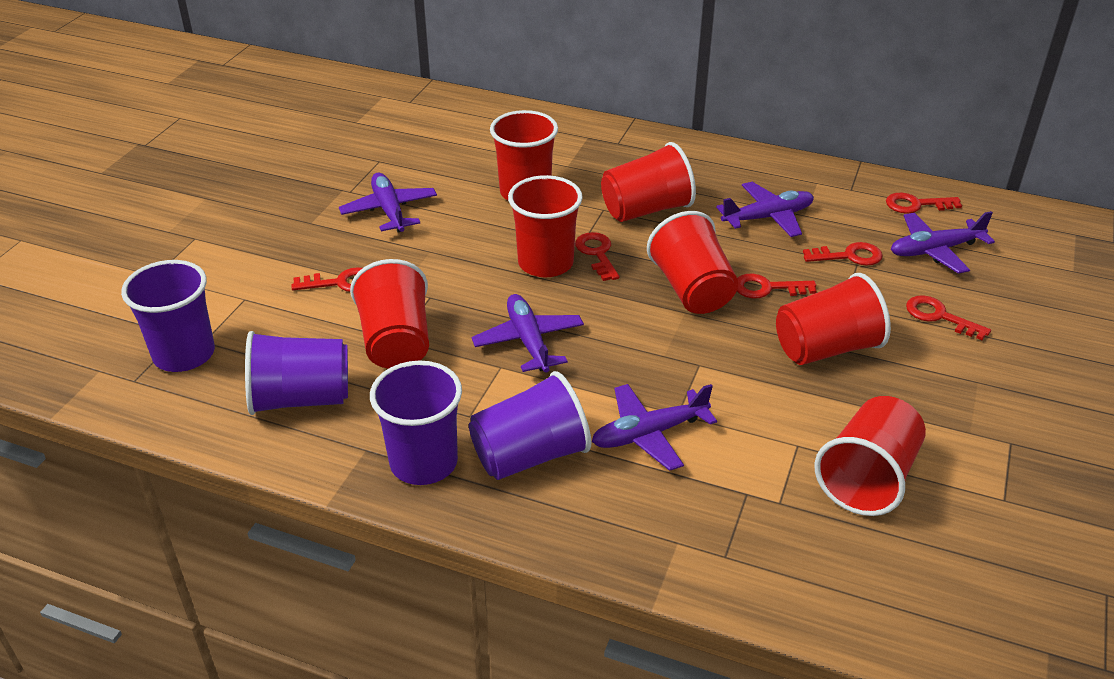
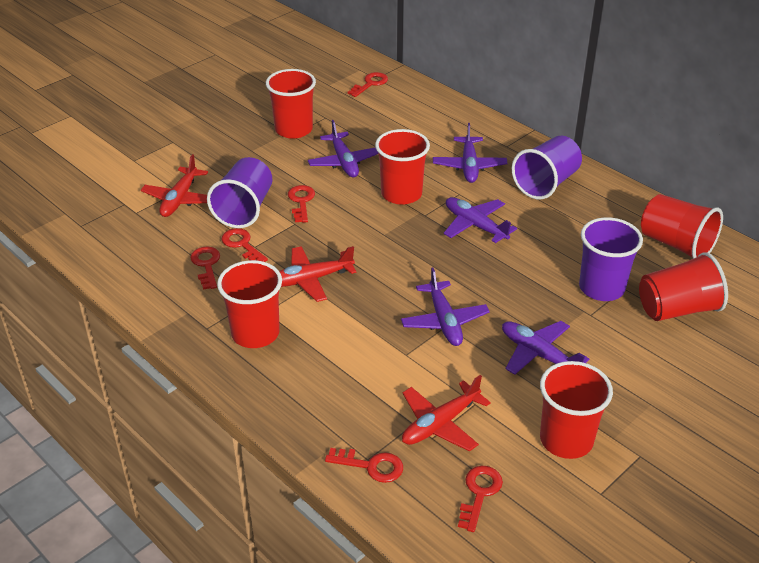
purple cup: [121,260,215,372] [245,331,348,415] [370,360,462,485] [469,371,591,480] = 4 -> [207,157,272,228] [512,136,582,199] [579,217,643,301] = 3
red cup: [350,259,429,369] [490,110,558,200] [508,175,583,277] [601,142,696,222] [647,211,738,314] [776,273,891,365] [814,396,926,516] = 7 -> [217,260,282,348] [266,69,316,139] [375,129,430,205] [540,361,613,459] [639,252,728,321] [641,194,723,259] = 6
red plane: none = 0 -> [141,154,208,217] [279,246,357,302] [402,375,491,452] = 3

